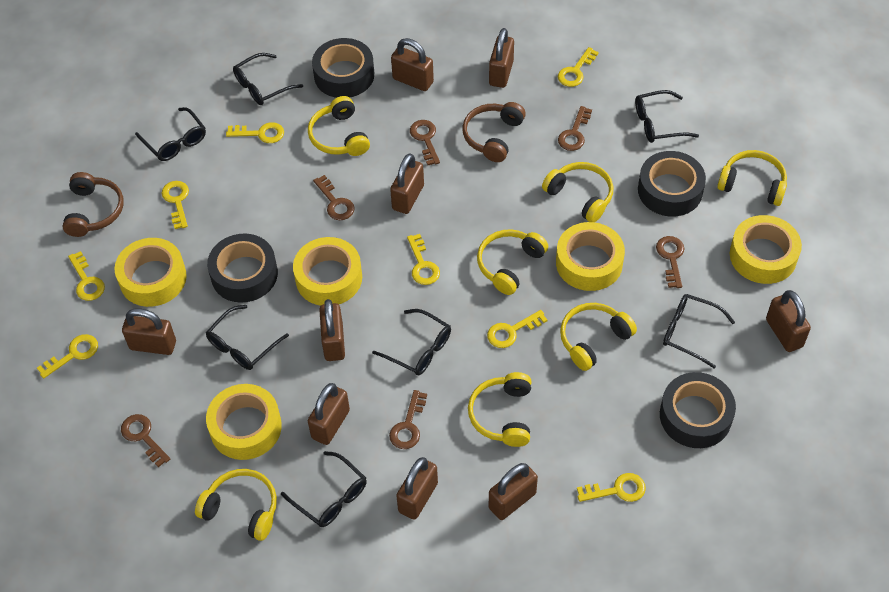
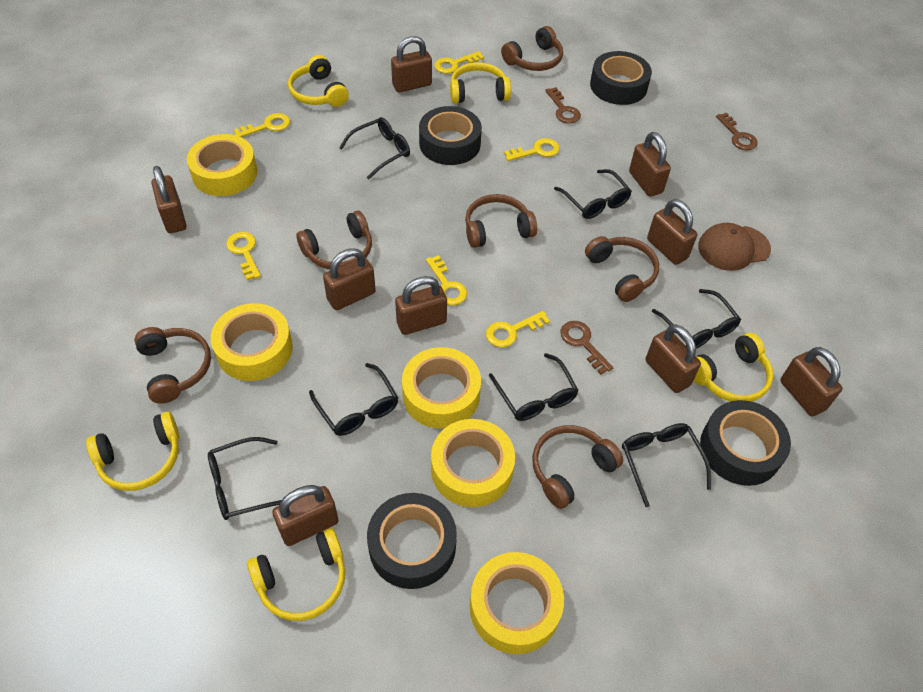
brown cap: none = 0 -> [698,223,771,271] = 1
brown headphones: [63,172,124,237] [462,102,526,162] = 2 -> [134,327,211,404] [296,210,372,270] [465,194,537,248] [501,26,563,71] [532,425,623,509] [585,236,659,302] = 6
brown key: [121,414,170,467] [313,175,355,220] [389,390,427,449] [410,120,440,165] [558,106,592,151] [656,236,685,288] = 6 -> [545,87,581,124] [560,321,613,374] [716,113,758,150] = 3
yellow headphones: [195,469,277,541] [308,96,370,156] [468,372,531,447] [477,229,548,295] [542,162,613,222] [560,303,637,371] [717,150,787,206] = 7 -> [86,412,179,491] [247,528,345,621] [288,55,349,107] [450,62,511,103] [693,333,773,402] = 5
yellow key: [37,334,98,379] [68,251,105,301] [162,181,189,229] [226,122,284,143] [407,234,440,285] [487,310,548,348] [558,47,599,87] [577,473,646,502] = 8 -> [226,232,261,280] [233,113,290,137] [426,255,467,305] [434,51,484,74] [486,311,550,347] [504,138,560,161] = 6

